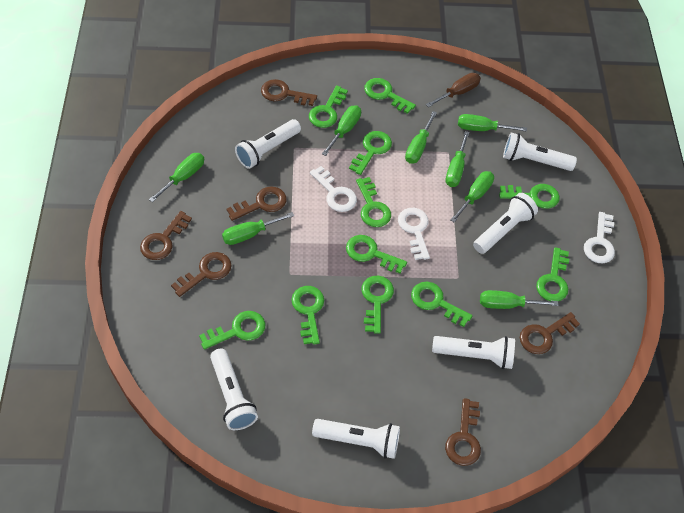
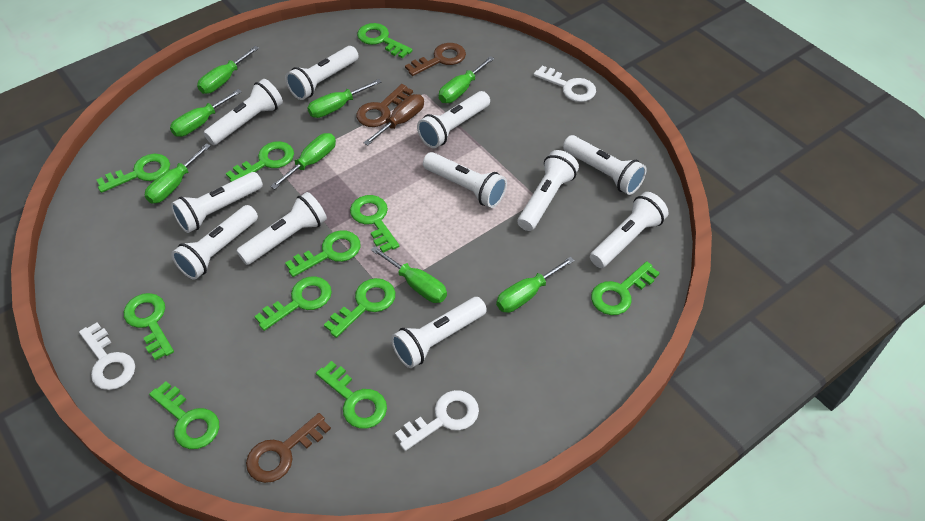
brown key: [140,211,192,260] [171,252,232,297] [226,186,286,221] [261,79,317,106] [445,398,481,466] [520,312,580,354] = 6 -> [246,413,331,483] [356,84,413,127] [405,43,466,76] = 3
white flashlight: [210,349,258,430] [235,119,301,169] [312,419,400,459] [432,336,515,369] [473,193,538,254] [503,132,577,171] = 6 -> [171,172,263,233] [171,205,258,280] [204,79,283,145] [236,192,327,265] [285,46,358,100] [391,297,487,368] [417,91,490,148] [423,152,507,208] [518,150,579,231] [563,135,647,195] [590,192,668,268] = 11

